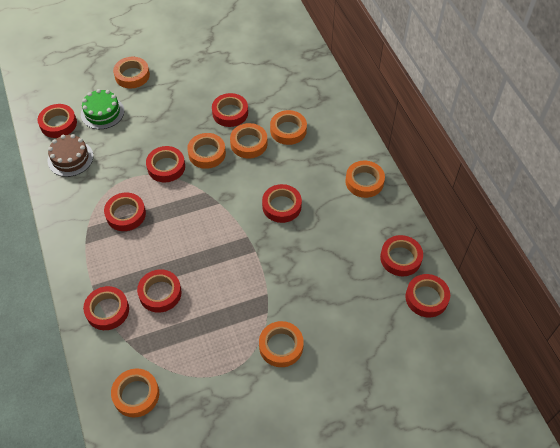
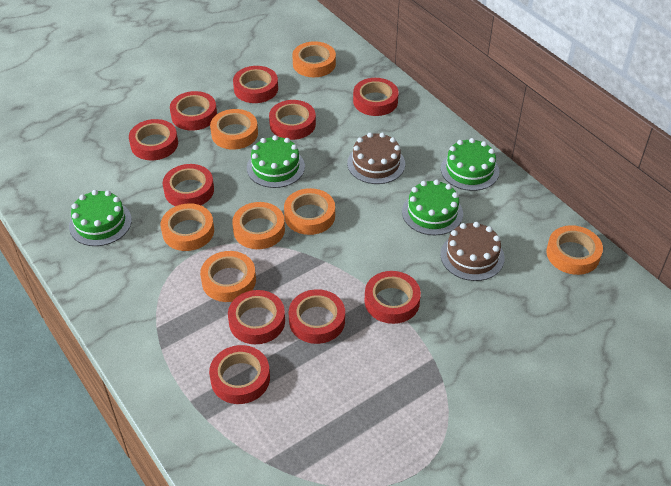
brown cake: [47,134,93,177] = 1 -> [347,132,405,184] [440,222,505,281] = 2
green cake: [81,89,124,129] = 1 -> [69,190,132,246] [247,135,305,188] [402,180,463,235] [441,138,499,191] = 4
red tape: [38,104,77,138] [83,286,129,330] [104,193,146,231] [137,269,182,313] [146,146,185,182] [212,93,248,127] [262,184,302,223] [380,235,423,276] [405,274,450,317] = 9 -> [129,119,178,160] [163,164,214,206] [170,91,217,130] [209,345,270,404] [228,290,285,344] [233,66,278,103] [269,100,316,140] [289,289,345,344] [353,78,399,116] [365,271,421,324] = 10

